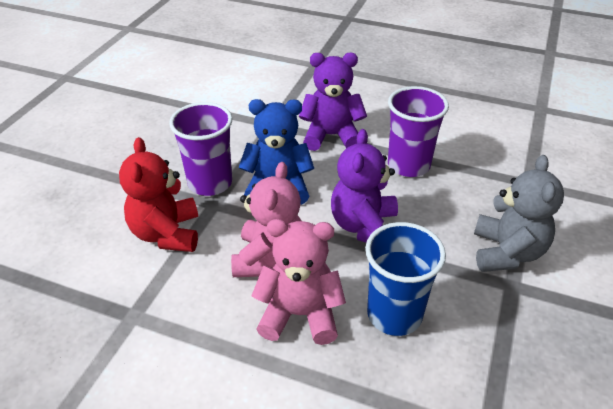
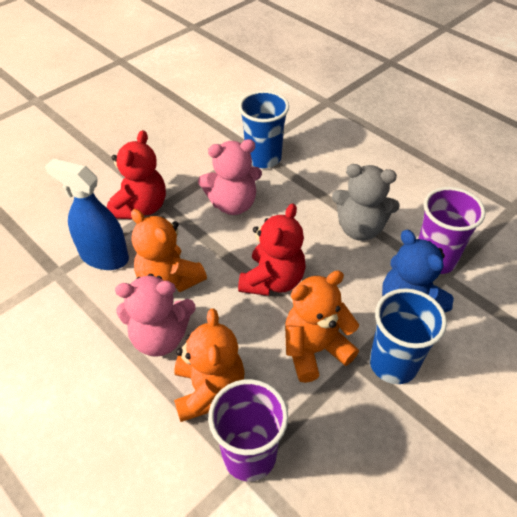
blue cup: [365,222,446,336] = 1 -> [239,90,289,168] [370,288,447,384] = 2
blue spray bottle: none = 0 -> [45,159,129,270] = 1
orange teddy bear: none = 0 -> [131,209,207,292] [174,308,245,422] [285,270,359,383] = 3
purple teddy bear: [299,53,367,151] [331,129,398,243] = 2 -> none = 0
red teddy bear: [119,137,198,252] = 1 -> [107,130,166,219] [238,203,306,296] = 2

